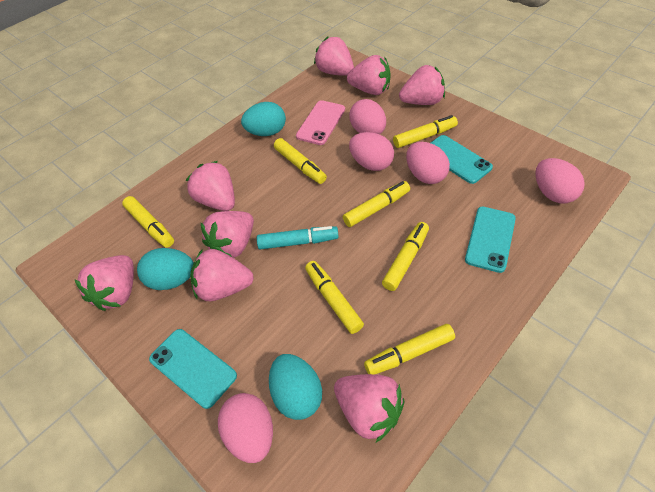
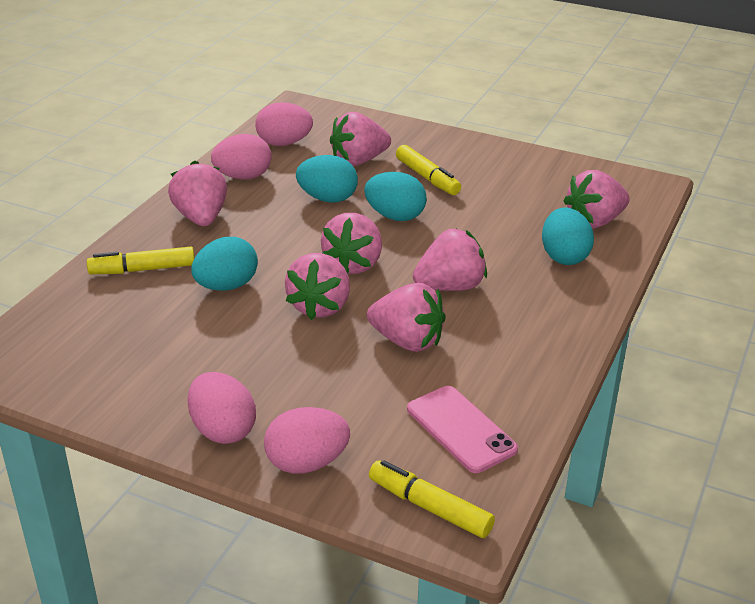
pink egg: [218,393,273,463] [349,99,386,134] [349,132,394,171] [406,142,450,184] [535,158,585,203] = 5 -> [188,372,256,444] [211,134,272,180] [256,102,313,146] [264,407,350,474] = 4
pink strawberry: [74,255,134,311] [186,161,235,211] [190,249,254,301] [201,211,254,258] [314,37,354,76] [334,374,405,442] [347,55,390,95] [399,65,445,105] = 8 -> [168,160,227,226] [285,253,350,320] [321,213,382,274] [330,112,391,166] [367,283,446,352] [413,229,487,291] [564,170,630,228] = 7
turquoise egg: [137,248,194,290] [241,102,286,136] [269,354,322,420] = 3 -> [191,237,258,291] [296,155,358,203] [364,172,427,221] [542,207,594,265] = 4
turquoise marker: [257,226,339,249] = 1 -> none = 0
turquoise phone: [149,329,237,409] [431,135,493,184] [465,207,516,273] = 3 -> none = 0
yellow marker: [122,196,174,248] [274,138,327,184] [305,261,364,334] [343,181,410,227] [364,324,455,374] [382,222,429,291] [393,115,458,148] = 7 -> [87,247,194,274] [369,460,495,538] [396,145,461,195] = 3

